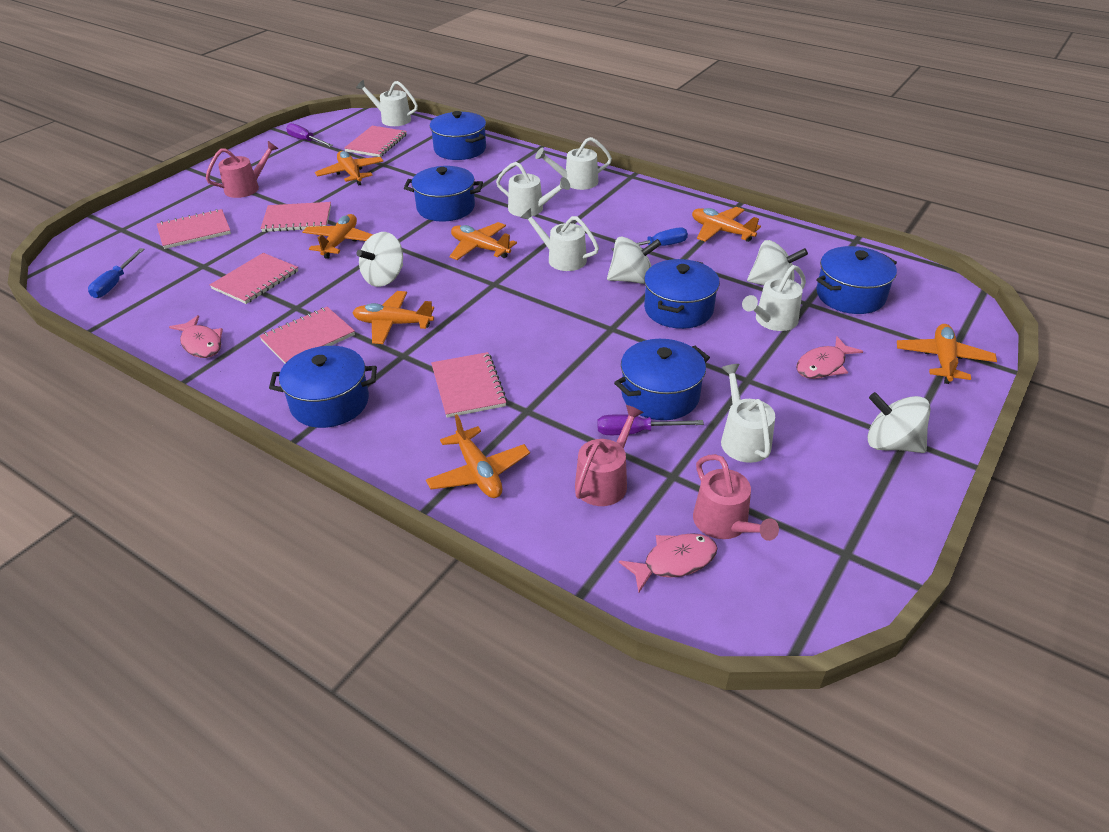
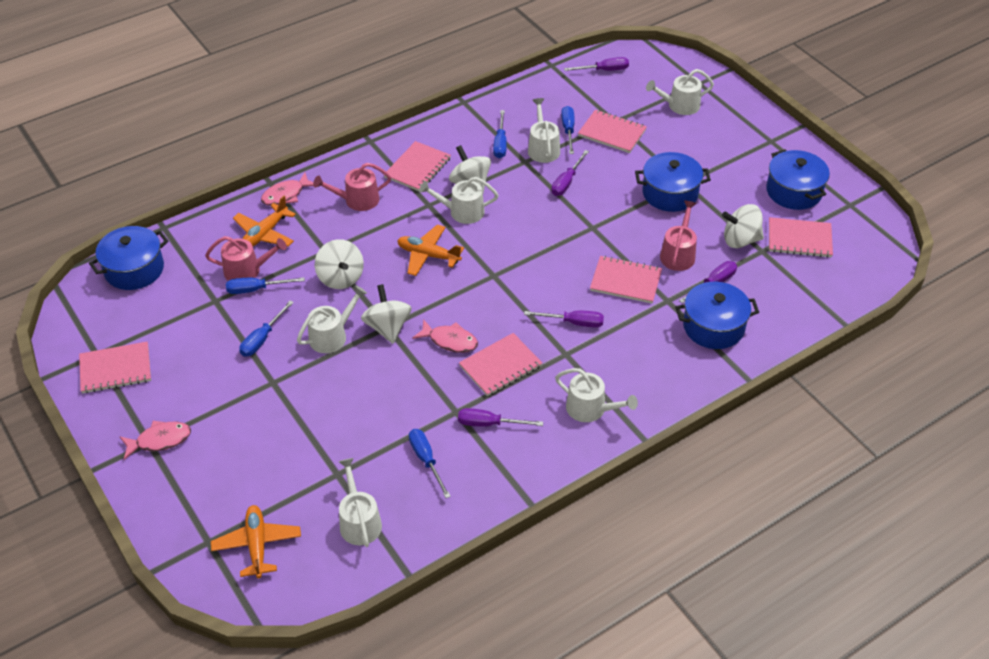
blue pot: [269,346,377,428] [404,166,483,221] [430,111,486,160] [614,339,710,420] [644,259,720,329] [816,246,897,314] = 6 -> [89,226,168,290] [635,152,711,212] [675,282,759,349] [766,149,830,210] = 4
blue screwdriver: [88,248,144,298] [612,228,688,252] = 2 -> [226,277,305,294] [239,301,294,357] [409,429,451,498] [493,110,507,158] [561,106,575,154] = 5
orange plane: [302,214,373,259] [315,151,384,186] [352,291,434,344] [426,414,530,498] [449,222,517,260] [692,207,761,242] [897,324,997,384] = 7 -> [211,505,301,578] [233,196,296,247] [397,224,464,276] = 3
purple screwdriver: [286,123,333,147] [597,414,704,435] = 2 -> [458,408,543,427] [524,311,604,327] [551,150,589,196] [564,57,629,71] [679,261,737,303] = 5

